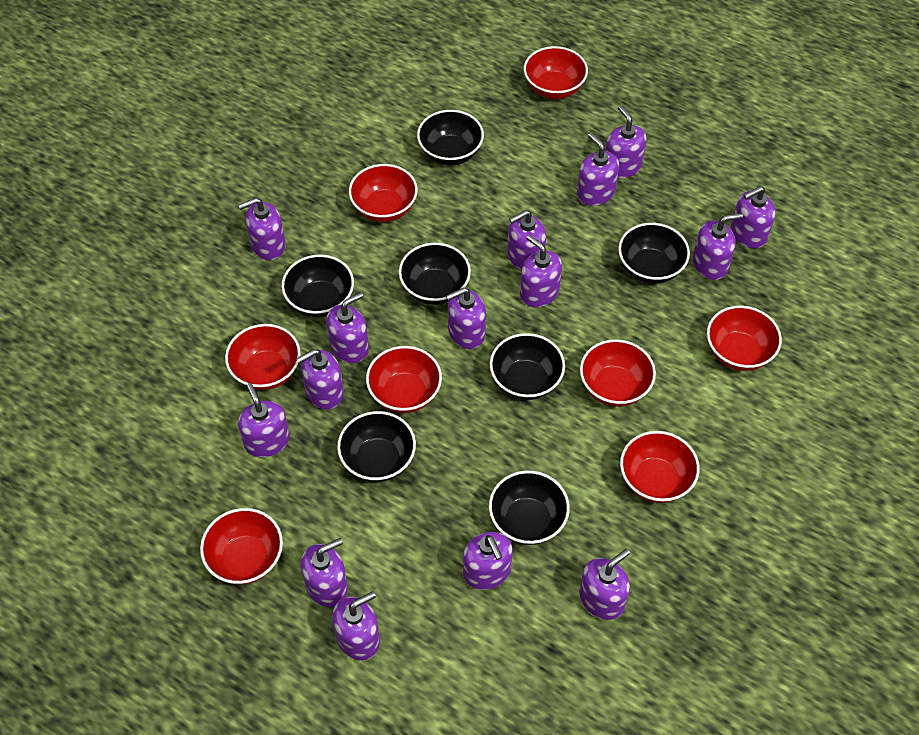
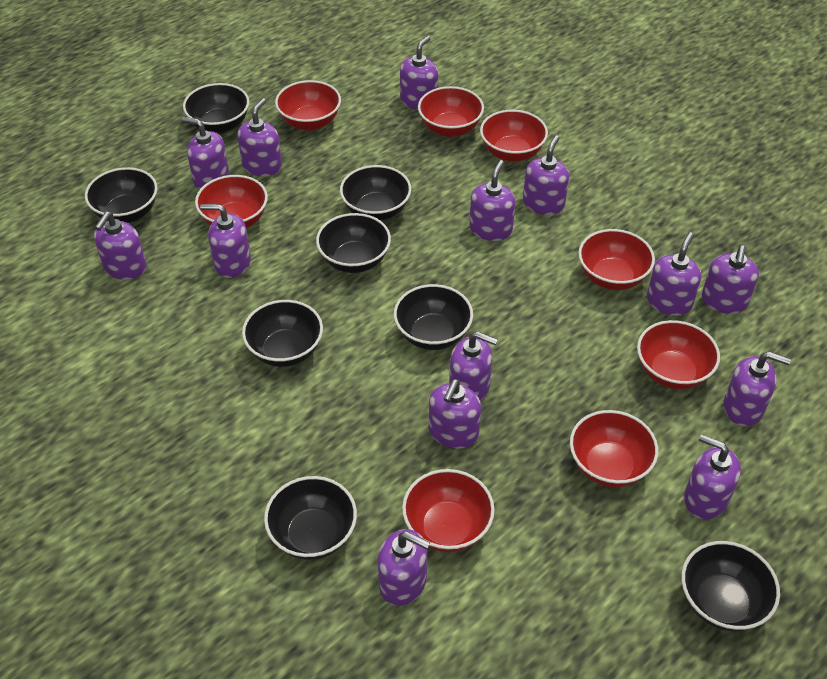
black bowl: [281,255,354,317] [337,411,416,482] [399,243,471,305] [417,110,484,165] [489,471,570,545] [490,333,565,400] [618,223,690,284] = 7 -> [85,167,158,223] [183,83,249,134] [242,300,323,367] [264,476,357,560] [316,213,391,273] [340,165,411,221] [394,284,473,350] [681,541,780,631] = 8
purple soap dispenser: [238,383,290,457] [239,197,286,260] [296,349,344,409] [301,538,348,607] [326,292,369,363] [332,591,380,660] [446,287,486,349] [463,532,513,590] [507,210,546,270] [520,235,562,307] [577,133,619,206] [579,549,630,620] [605,105,647,178] [693,213,743,280] [731,186,776,249] = 15 -> [94,212,147,280] [182,117,229,189] [200,204,251,278] [237,98,282,176] [378,529,430,606] [400,36,438,110] [429,379,481,449] [449,331,498,401] [469,160,515,241] [523,135,569,215] [647,232,701,316] [684,434,741,519] [702,246,759,314] [724,352,791,426] = 14

